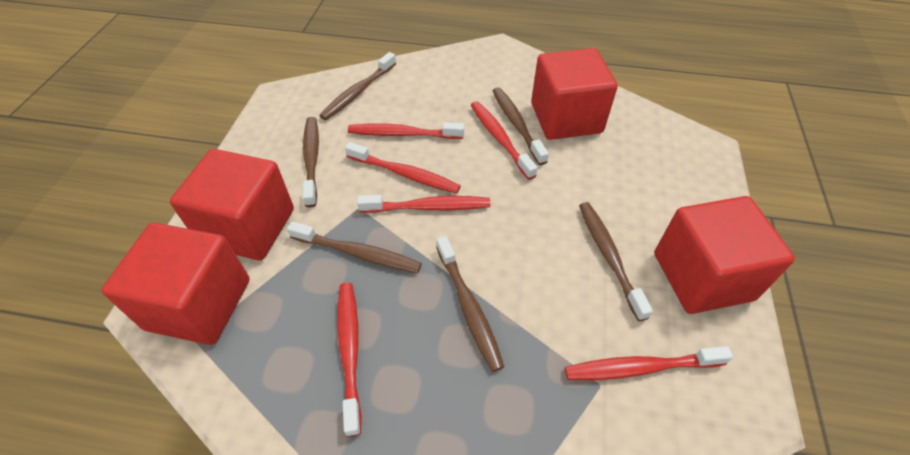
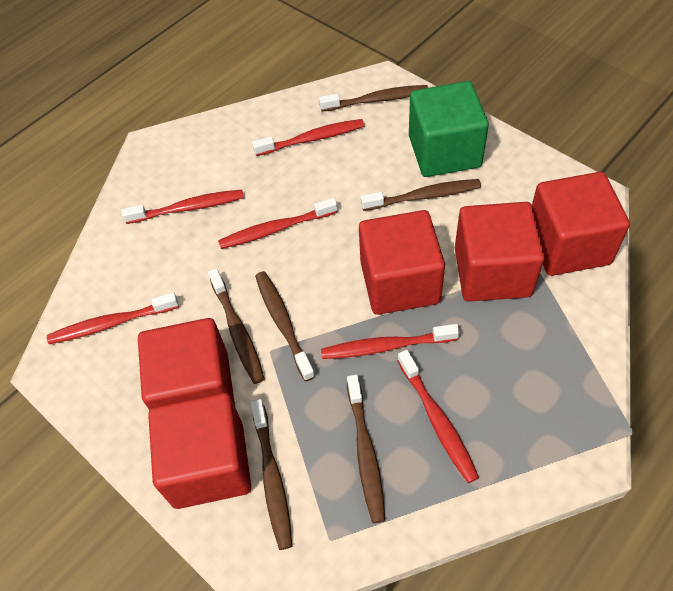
green cube: none = 0 -> [409,81,489,177] = 1
red cube: [102,223,250,345] [170,149,294,260] [531,48,618,140] [654,196,795,314] = 4 -> [138,318,235,410] [148,393,251,509] [359,210,445,315] [455,202,544,302] [532,172,630,276] = 5

